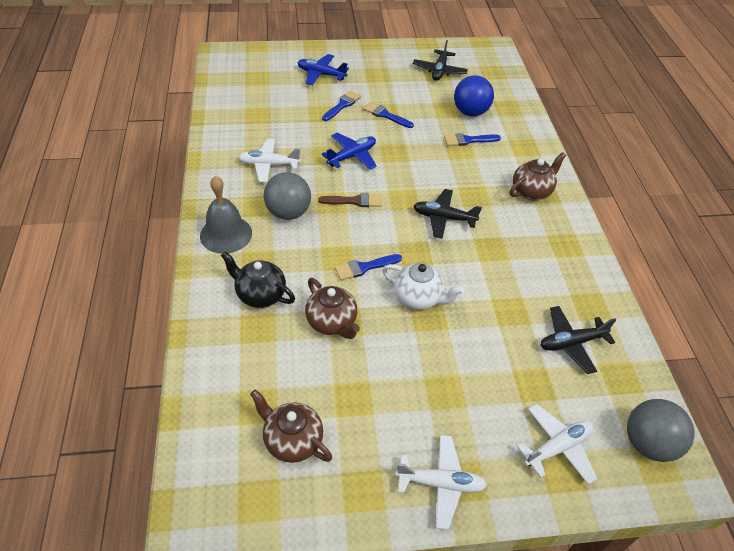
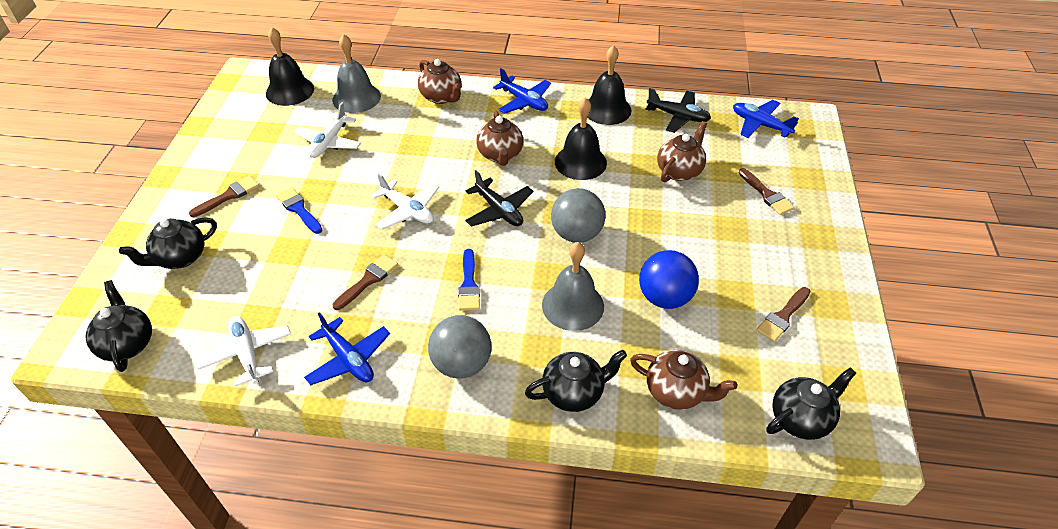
black bell: none = 0 -> [266,27,314,106] [555,97,607,180] [587,45,631,125] = 3
black plane: [413,40,468,81] [414,189,482,239] [540,306,616,374] = 3 -> [465,170,534,226] [645,88,711,133] = 2
black teapot: [221,251,295,308] = 1 -> [85,280,152,372] [119,217,217,269] [525,350,627,412] [766,367,856,440] = 4
blue brush: [322,90,361,121] [335,254,402,280] [363,102,414,128] [444,133,501,146] = 4 -> [276,187,322,234] [458,249,480,311] = 2
blue plane: [297,54,349,85] [322,133,377,170] = 2 -> [304,312,390,385] [493,68,551,114] [733,100,799,138] = 3
brown brush: [318,193,382,207] = 1 -> [189,176,259,217] [333,255,398,310] [739,168,795,215] [756,287,811,342] = 4
brown teapot: [250,389,332,463] [305,278,360,339] [510,152,566,200] = 3 -> [418,59,462,104] [476,111,523,166] [630,350,737,410] [657,121,707,183] = 4
grey bell: [200,176,252,254] = 1 -> [332,34,381,113] [542,242,604,331] = 2
white teapot: [382,263,464,310] = 1 -> none = 0

